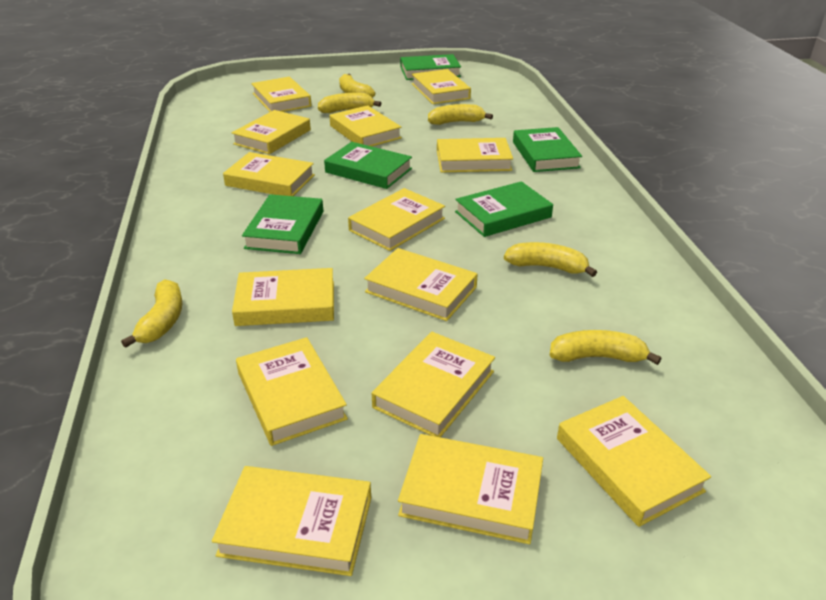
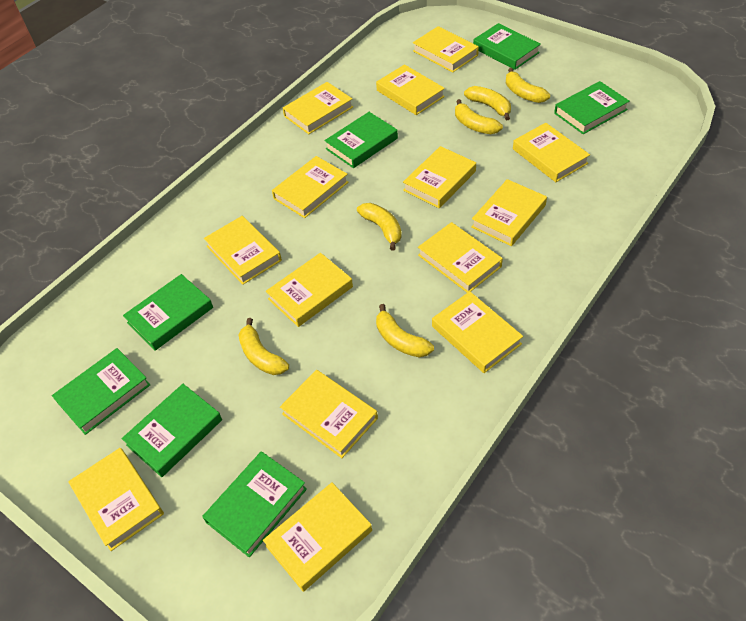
green book: [242,194,323,254] [324,142,412,189] [400,54,461,80] [455,181,553,237] [513,127,582,172] = 5 -> [52,348,150,435] [122,384,222,477] [123,274,213,351] [202,451,307,557] [324,112,398,168] [473,23,541,70] [554,81,630,134] = 7

